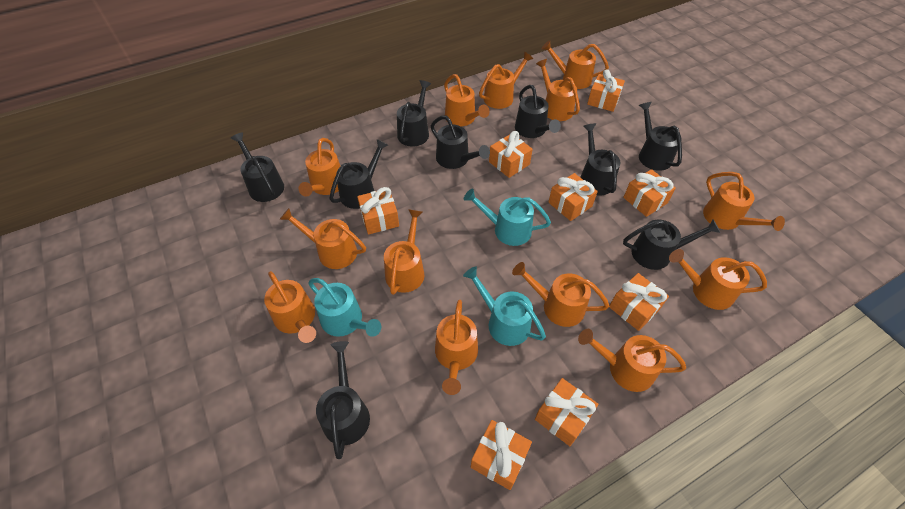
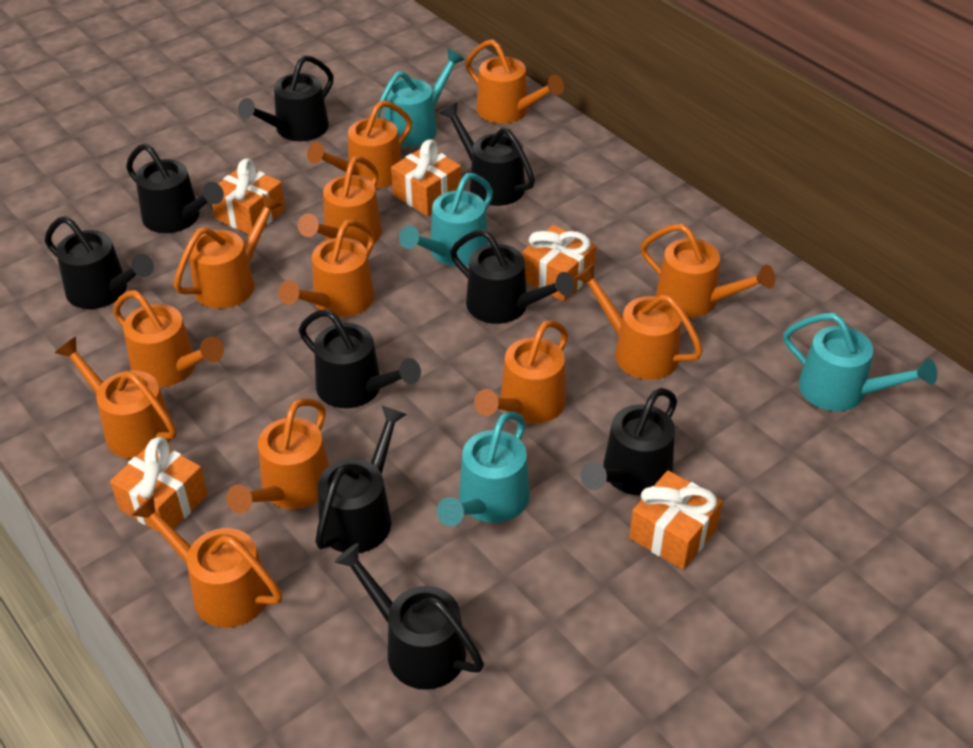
orange gift: [357,187,399,235] [471,420,532,490] [489,131,533,178] [535,378,599,446] [548,173,598,221] [587,69,625,112] [609,273,669,331] [623,169,676,217] = 8 -> [110,437,208,533] [212,159,285,234] [391,139,461,216] [522,225,596,302] [629,470,723,570] = 5
orange watering can: [264,271,316,343] [280,208,366,269] [298,138,340,197] [384,209,425,295] [435,300,478,395] [444,74,490,126] [479,52,533,109] [512,262,609,327] [536,59,580,121] [542,40,609,89] [578,329,686,392] [669,249,767,310] [703,172,785,231] = 13 -> [55,337,177,459] [113,290,224,388] [131,495,282,627] [174,194,282,309] [226,398,329,513] [278,220,375,317] [298,156,382,248] [307,100,412,189] [465,39,564,123] [474,320,568,424] [574,264,703,380] [640,224,776,318] = 12
turquoise watering can: [308,278,381,337] [463,266,546,346] [464,189,551,246] = 3 -> [376,49,465,147] [399,173,493,266] [437,412,530,526] [783,313,937,411] = 4

